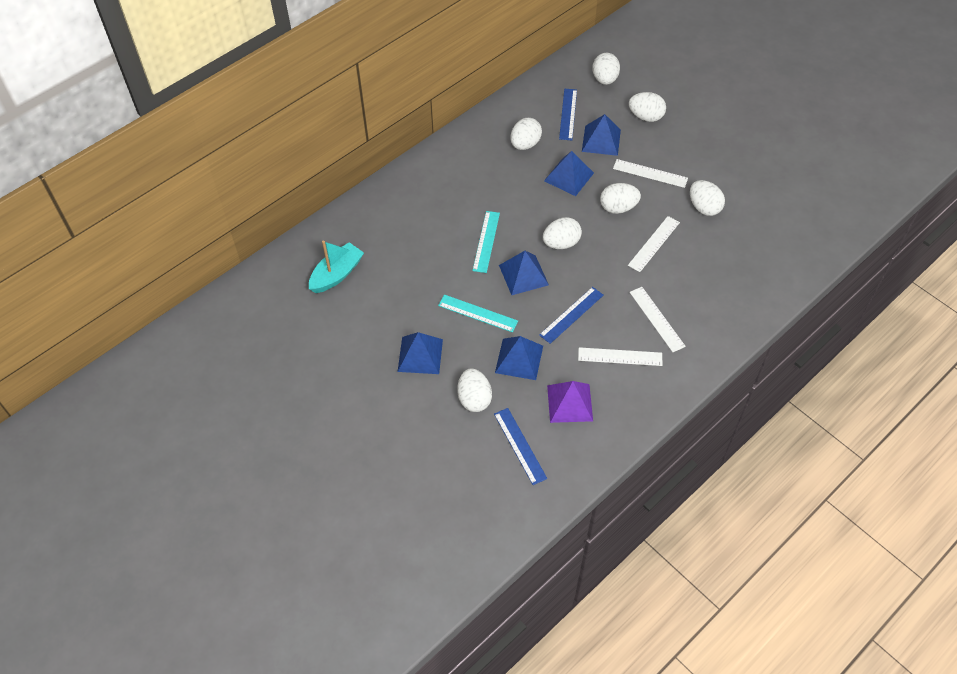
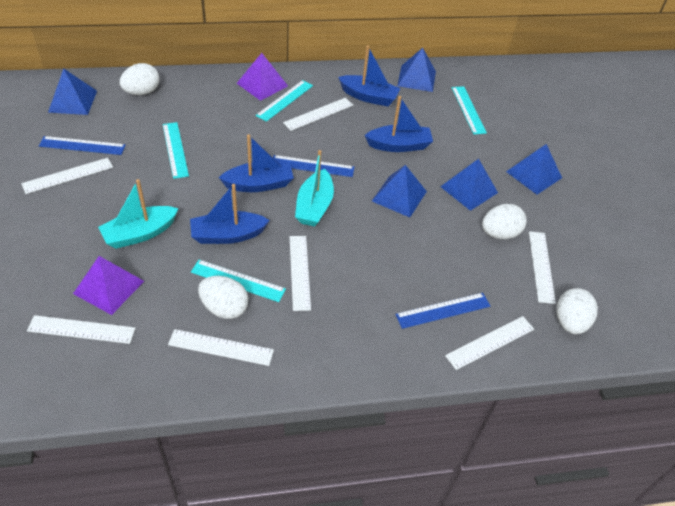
blue boat: none = 0 -> [190,184,270,244] [219,134,294,192] [338,45,401,106] [365,96,433,152] = 4
purple pyramid: [547,381,593,423] = 1 -> [73,256,144,315] [237,53,288,101] = 2
turquoise boat: [309,241,364,293] = 1 -> [98,179,179,249] [295,150,334,227] = 2
turquoise ruler: [438,294,518,332] [472,211,500,273] = 2 -> [163,122,189,179] [191,260,286,302] [256,80,313,122] [452,86,487,134] = 4
white egg: [457,369,492,412] [511,118,542,150] [543,217,582,249] [592,53,620,85] [600,183,641,214] [629,92,666,122] [690,180,725,216] = 7 -> [120,63,160,95] [198,276,249,319] [482,204,527,239] [556,288,598,334] = 4
white ruler: [578,347,662,366] [613,159,688,188] [628,216,680,272] [630,287,686,352] = 4 -> [21,158,113,194] [27,315,136,344] [168,329,274,366] [283,98,353,131] [290,236,311,311] [445,316,534,370] [529,231,556,304] = 7

